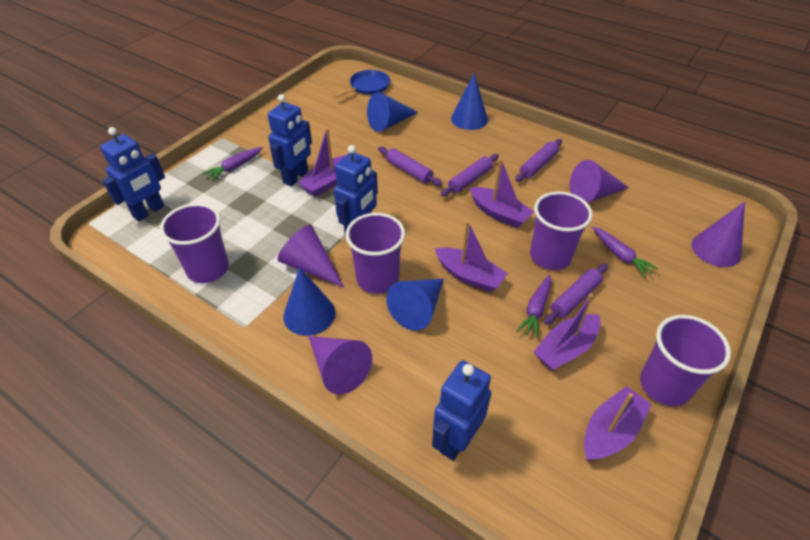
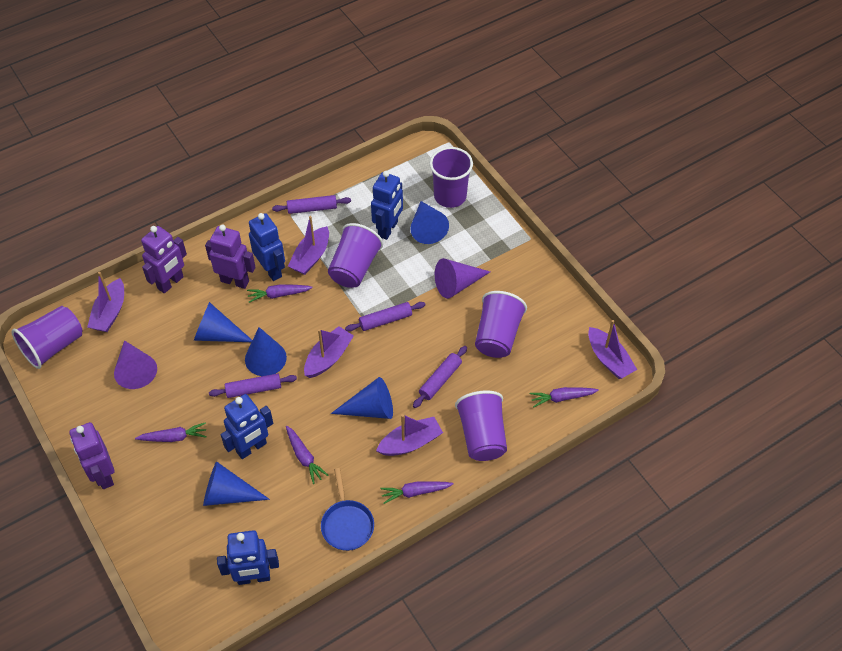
blue cone: [283,267,336,336] [367,92,418,132] [386,279,444,331] [451,73,488,130] = 4 -> [194,302,252,342] [203,461,270,506] [245,327,287,376] [331,377,393,419] [410,201,449,244] = 5
purple carrot: [203,147,262,181] [517,274,552,339] [592,227,658,278] = 3 -> [135,422,207,442] [247,284,313,303] [286,426,328,484] [380,481,453,504] [530,387,599,407] = 5
purple cone: [278,225,345,288] [309,336,372,394] [570,160,629,203] [691,201,745,267] = 4 -> [114,340,157,389] [435,258,490,299] = 2
purple cup: [160,203,229,283] [346,213,405,294] [530,192,593,270] [640,315,731,406] = 4 -> [11,306,82,369] [328,223,383,288] [430,147,473,208] [455,390,507,461] [475,291,527,358] = 5
purple robot: none = 0 -> [69,422,114,489] [141,226,187,294] [205,224,256,289] = 3

